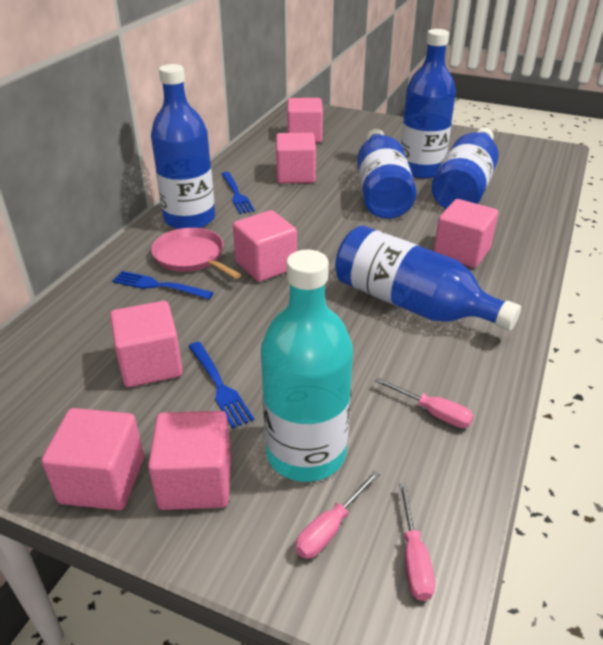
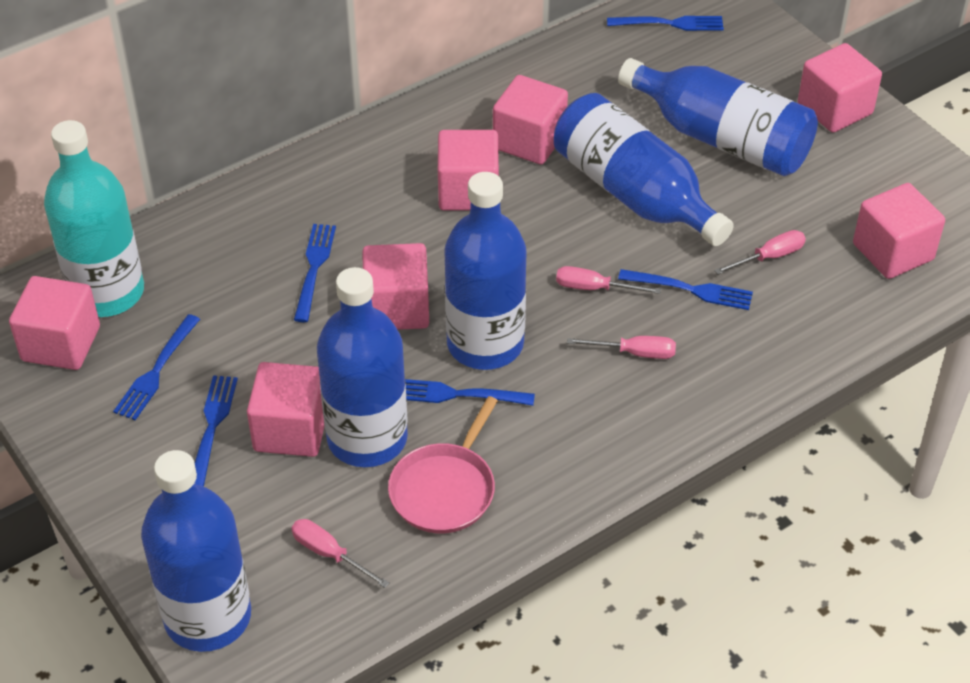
blue fork: [112,271,214,299] [188,342,254,429] [221,172,255,214] = 3 -> [113,314,200,420] [195,375,238,487] [294,224,336,322] [405,379,535,406] [607,16,724,31] [618,269,753,310] = 6
pink screwdriver: [295,471,380,559] [375,378,474,428] [399,483,435,601] = 3 -> [291,519,390,588] [556,266,661,294] [567,336,676,359] [714,230,806,275] = 4

